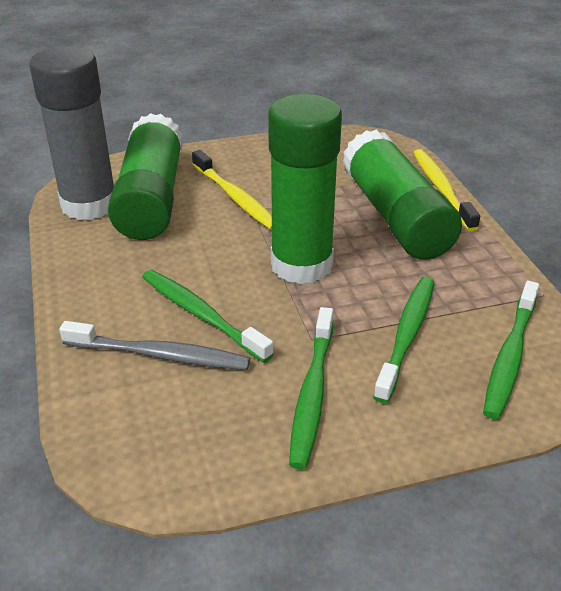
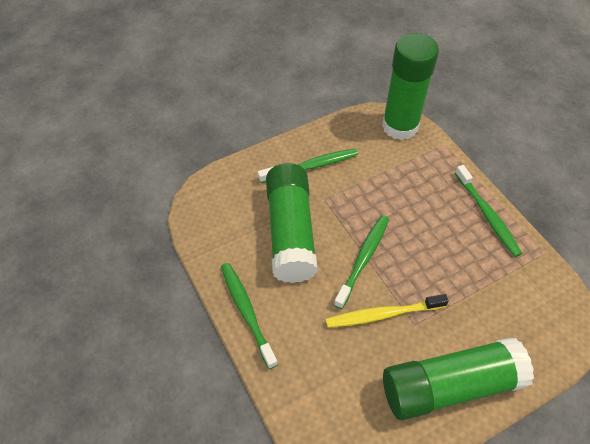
grey glue stick: [30,46,114,220] = 1 -> none = 0
grey toothbrush: [59,321,250,370] = 1 -> none = 0
yellow toothbrush: [192,150,272,230] [413,149,480,232] = 2 -> [326,294,449,328] = 1

